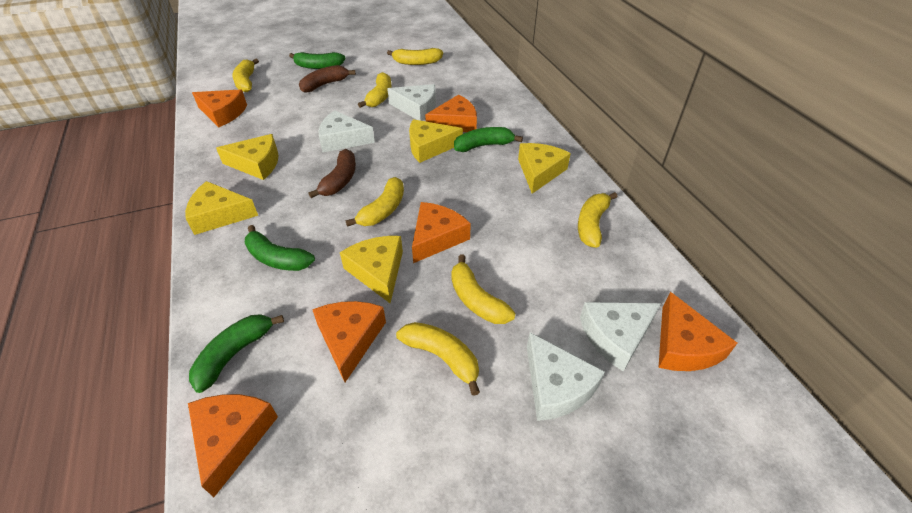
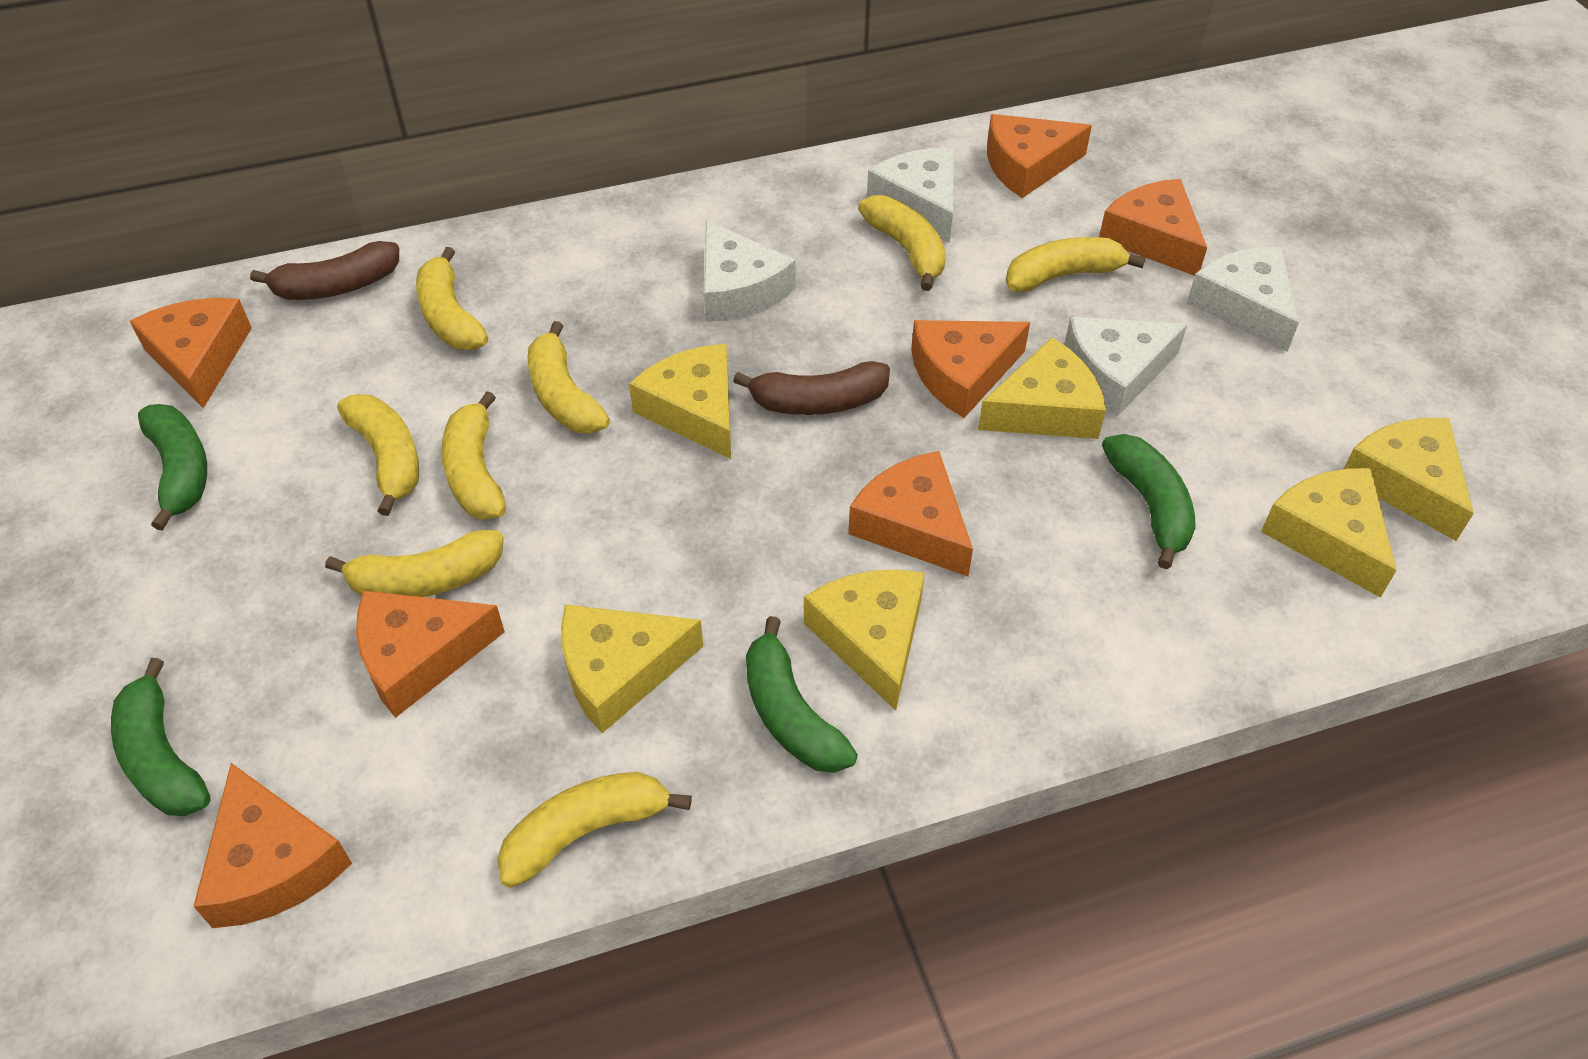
orange cheese: [188,394,278,497] [192,89,247,127] [312,301,386,382] [412,202,471,263] [425,95,477,132] [658,292,737,371] = 6 -> [130,298,252,408] [193,763,352,928] [356,591,505,718] [848,451,973,576] [911,320,1030,418] [987,114,1092,198] [1099,179,1207,276] = 7
yellow banana: [232,59,259,92] [346,177,404,227] [358,72,392,108] [387,48,443,65] [396,322,480,396] [451,254,516,324] [578,192,618,248] = 7 -> [325,530,504,597] [338,394,419,516] [416,247,488,350] [441,391,506,520] [497,772,692,888] [528,321,610,434] [858,195,946,291] [1006,237,1146,292] = 8
yellow cheese: [185,181,258,235] [216,134,279,180] [340,236,403,303] [409,119,463,163] [518,143,571,194] = 5 -> [561,605,703,733] [629,344,731,459] [804,570,925,711] [978,337,1106,439] [1261,468,1397,598] [1344,418,1474,541] = 6

